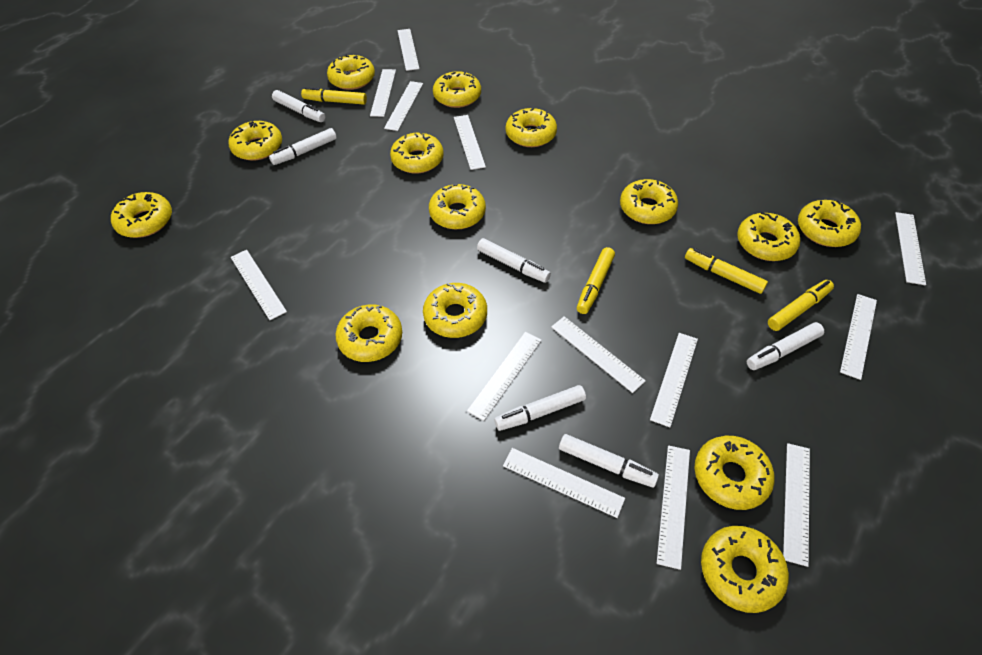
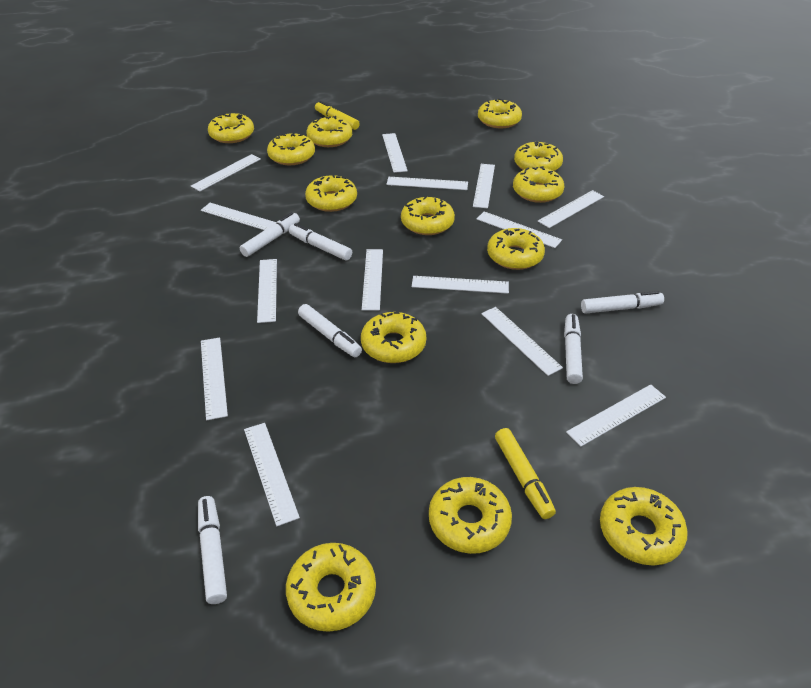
white ruler: [231,250,287,320] [370,69,396,117] [384,81,423,131] [398,29,419,71] [454,115,486,170] [467,332,542,421] [503,448,625,518] [551,316,646,393] [650,333,698,427] [657,445,690,570] [783,443,810,567] [840,294,877,380] [895,212,926,285] = 13 -> [191,154,261,191] [201,203,276,230] [201,337,228,420] [244,423,300,526] [257,259,277,323] [362,249,383,311] [382,133,408,173] [386,177,468,190] [412,276,509,294] [473,164,495,209] [477,211,562,248] [481,307,563,376] [538,190,604,228] [566,384,666,447] = 14
yellow donut: [111,192,172,238] [228,121,282,161] [327,54,375,90] [335,304,402,362] [390,131,444,174] [423,283,487,338] [429,184,486,229] [433,71,481,108] [506,108,557,147] [620,179,678,224] [694,436,774,510] [701,526,789,613] [737,212,800,261] [798,200,861,247] = 14 -> [208,113,254,143] [267,133,315,165] [286,543,376,632] [305,175,357,212] [307,116,352,147] [361,312,426,363] [401,196,455,235] [429,477,512,554] [478,98,522,128] [487,228,545,270] [513,166,564,203] [514,142,563,171] [600,487,688,566] = 13
yellow marker: [301,87,367,105] [577,247,615,314] [685,248,768,294] [768,280,834,331] = 4 -> [315,101,360,130] [495,428,556,519] = 2

